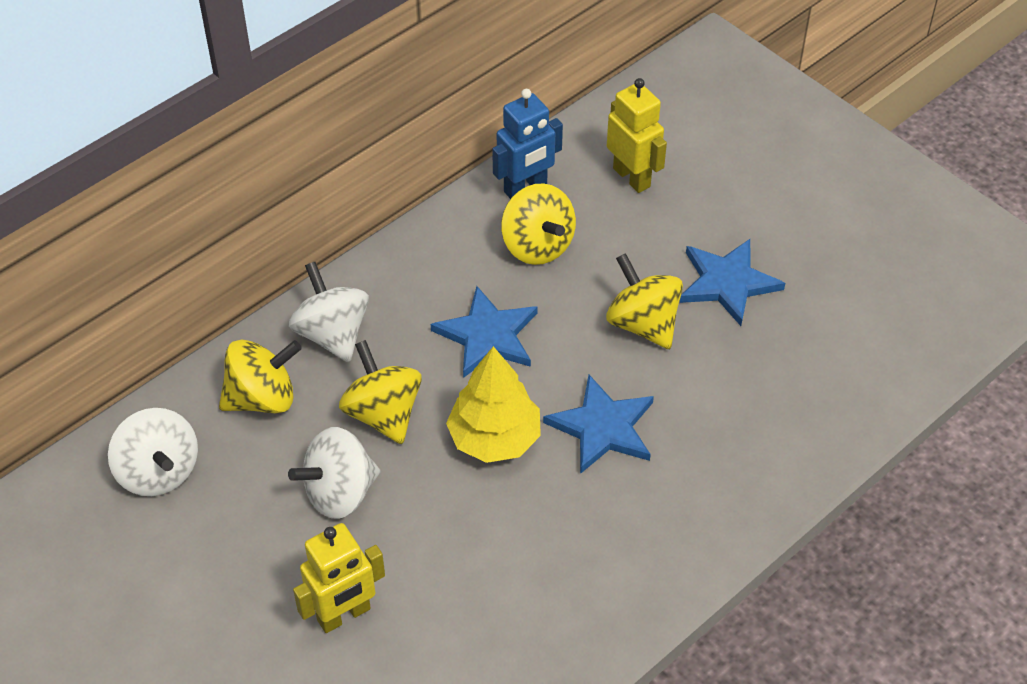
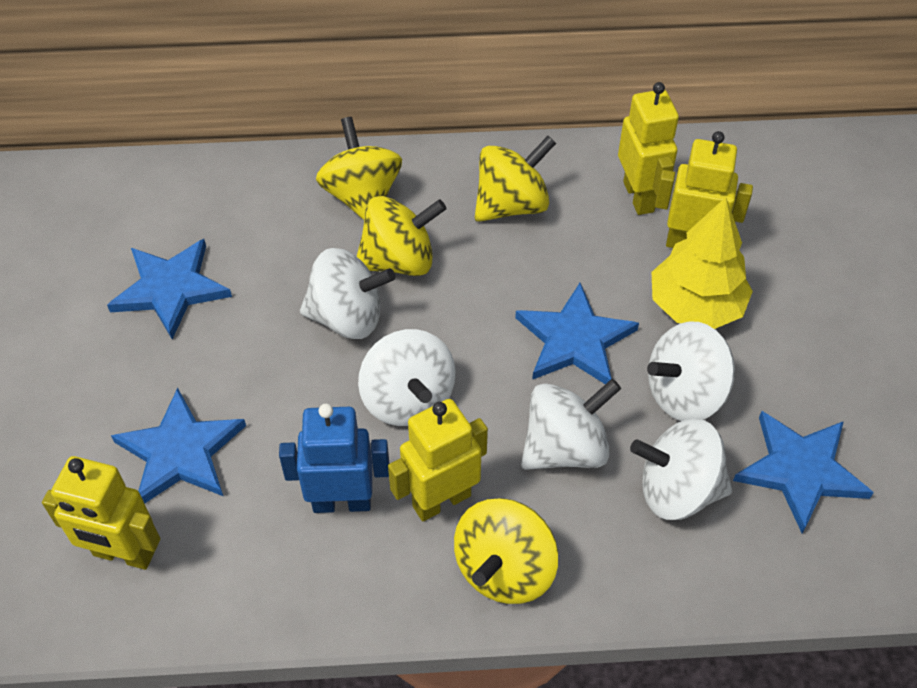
blue star: [431,286,538,378] [543,375,654,474] [679,239,785,326] = 3 -> [107,239,232,339] [111,388,246,504] [515,283,639,384] [733,411,874,533] = 4
white spinning top: [108,408,198,496] [288,427,381,519] [289,262,369,362] = 3 -> [300,248,395,339] [358,329,456,426] [521,379,621,470] [630,419,732,520] [647,321,735,421] = 5
yellow robot: [293,523,385,633] [607,78,667,193] = 2 -> [42,456,160,570] [388,399,488,521] [618,82,679,215] [655,131,753,248] = 4

